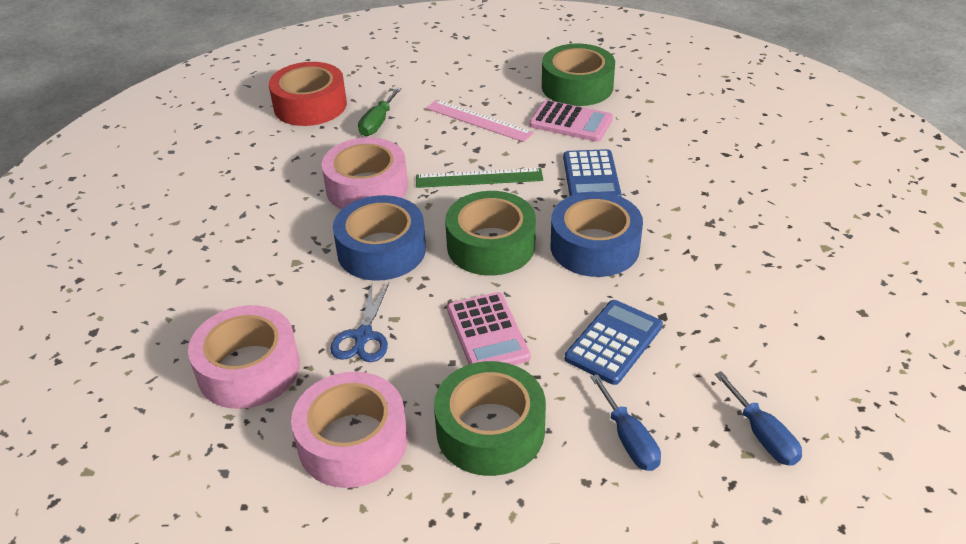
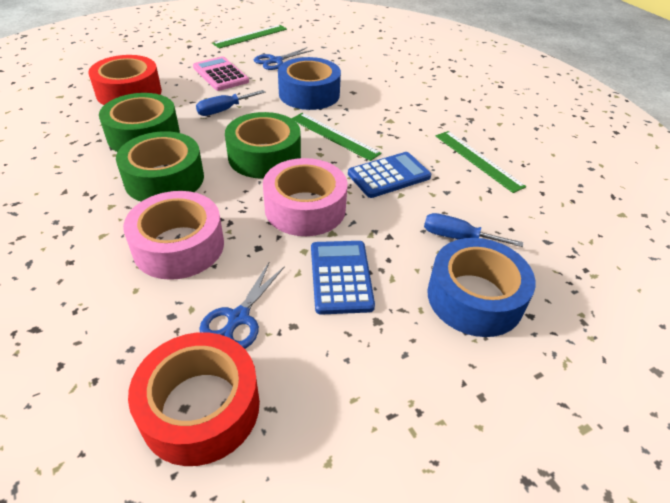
blue scissors: [330,283,389,362] = 1 -> [199,263,285,349] [254,47,314,70] = 2
green ruler: [416,168,543,188] = 1 -> [212,25,287,49] [291,113,382,161] [436,131,527,193] = 3
green screwdriver: [358,87,402,136] = 1 -> none = 0
pink calculator: [447,292,531,365] [529,100,613,142] = 2 -> [193,56,249,91] = 1
pink ruler: [426,100,534,142] = 1 -> none = 0
pink tape: [188,305,300,409] [291,372,407,488] [321,137,408,210] = 3 -> [123,191,224,280] [263,158,347,236] = 2
red tape: [269,62,347,126] = 1 -> [88,55,162,105] [128,332,260,466] = 2

